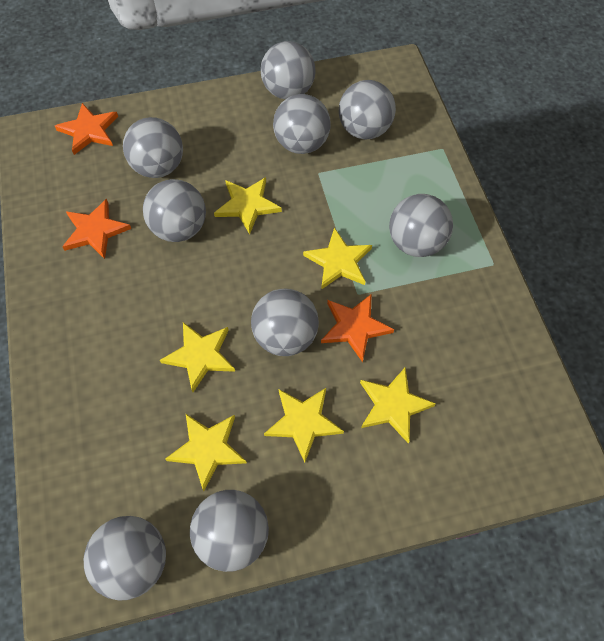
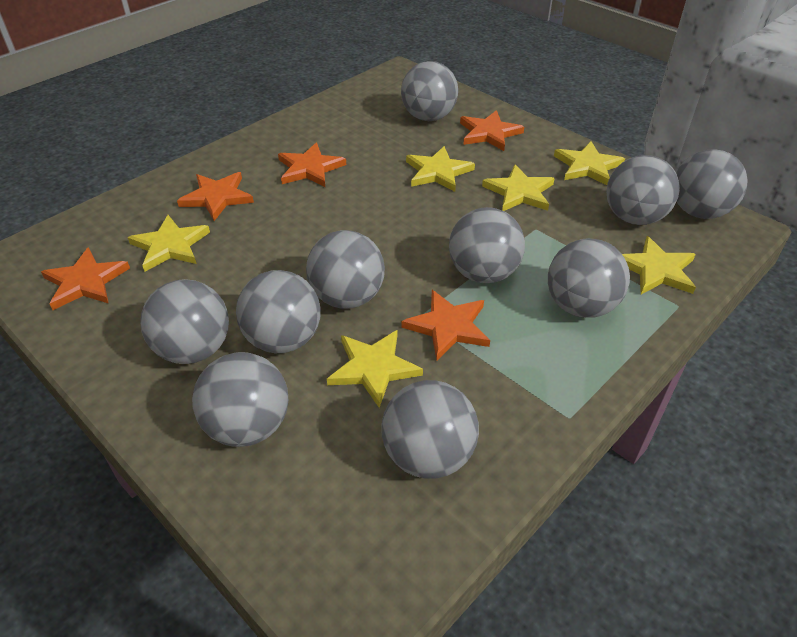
grey ball: [84,516,166,601] [123,117,183,178] [143,179,206,242] [190,490,269,572] [251,289,319,356] [261,41,315,99] [273,94,331,154] [339,80,396,140] [389,194,453,257] = 9 -> [140,279,229,364] [192,352,288,447] [236,270,321,353] [306,230,385,308] [381,380,479,479] [401,61,458,121] [449,207,525,283] [548,238,630,318] [607,155,680,225] [676,149,748,219] = 10
orange star: [55,103,118,155] [62,199,131,259] [321,294,394,362] = 3 -> [41,247,130,310] [177,172,254,221] [278,143,346,187] [402,290,490,361] [460,110,524,151] = 5

